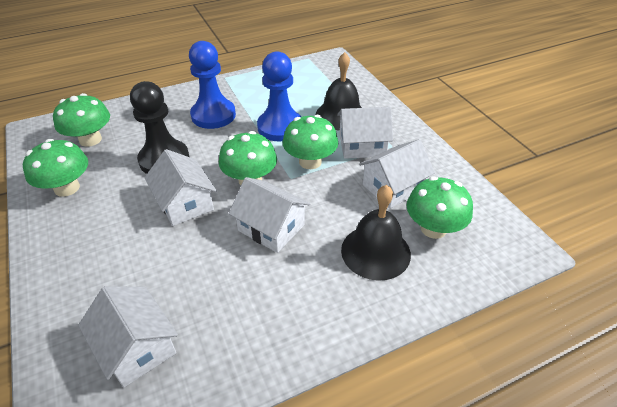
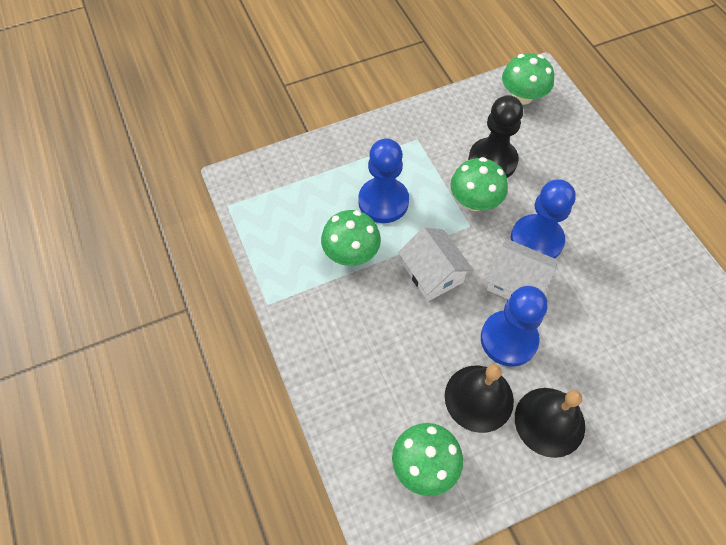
blue pawn: [189,41,236,129] [257,51,301,141] = 2 -> [358,138,409,223] [481,286,548,367] [511,179,576,258] = 3
green mushroom: [23,139,88,197] [53,93,110,147] [219,131,277,185] [283,115,338,169] [407,176,473,239] = 5 -> [321,210,381,266] [392,423,463,496] [450,157,508,211] [502,53,554,105] = 4
white house: [78,286,178,388] [144,149,217,226] [229,177,310,253] [337,107,393,159] [359,139,435,209] = 5 -> [398,227,474,301] [486,239,558,300] = 2

